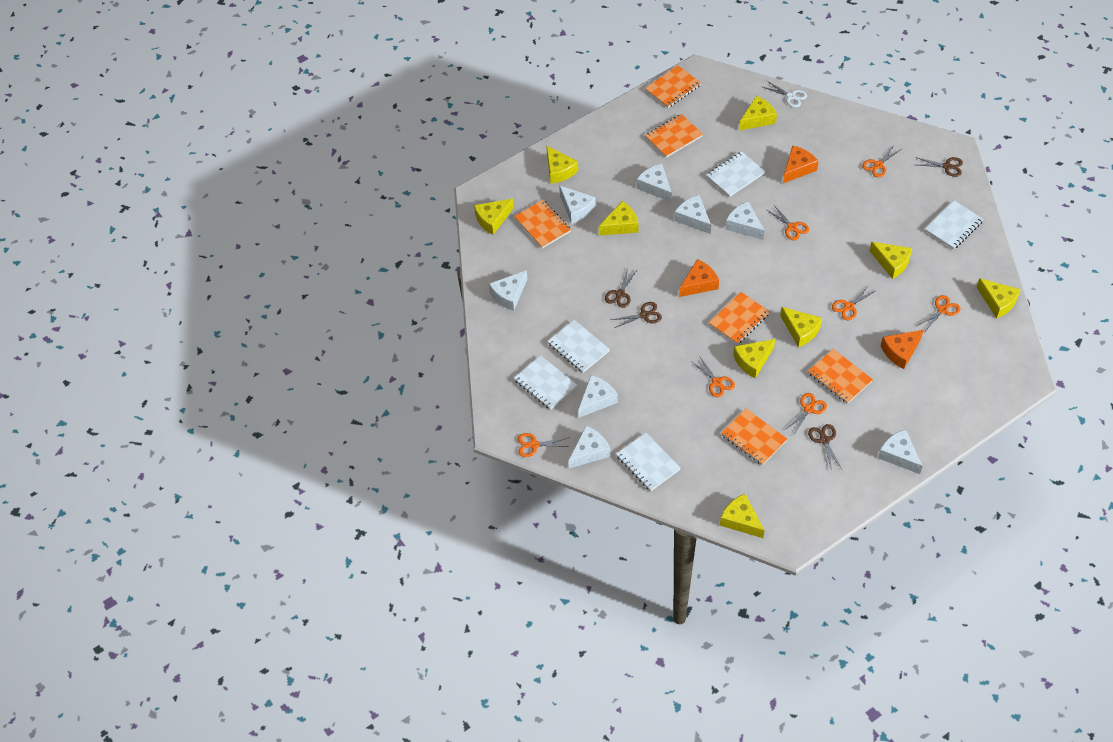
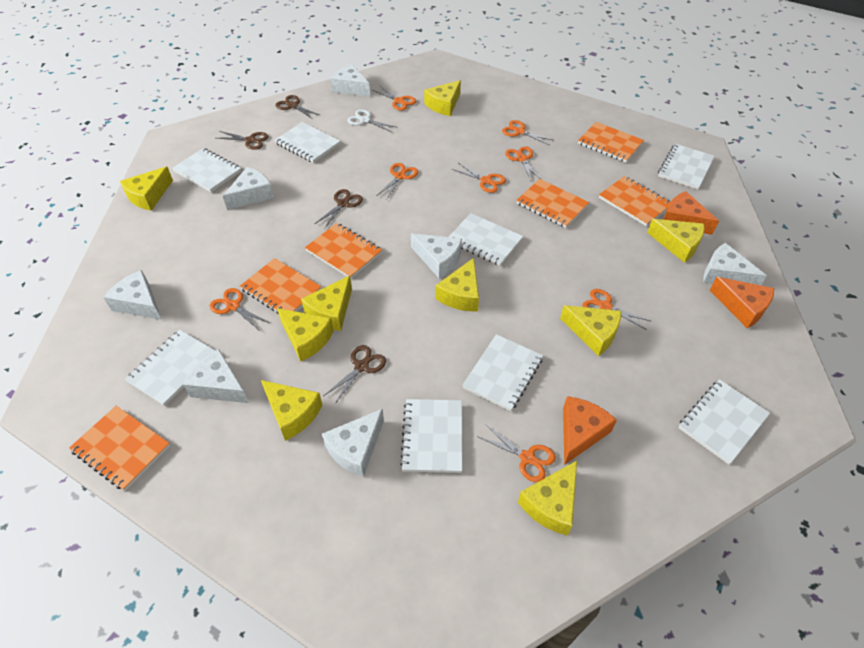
orange scissors: [518,433,571,457] [691,357,735,397] [767,205,809,240] [786,393,827,434] [832,285,877,320] [862,144,902,177] [917,295,960,331] = 7 -> [210,288,270,330] [373,85,416,111] [376,163,418,199] [452,163,506,193] [477,424,556,482] [502,120,553,145] [505,146,541,181] [582,289,651,330] = 8
white cheese: [489,270,527,311] [559,186,596,224] [568,426,611,468] [578,375,618,418] [636,164,672,202] [674,195,711,234] [725,202,765,240] [878,429,922,474] = 8 -> [103,270,162,320] [183,349,249,403] [223,167,274,210] [322,409,384,477] [330,64,370,97] [411,233,462,278] [704,243,767,285] = 7
white notebook: [514,355,577,410] [547,320,610,373] [616,433,681,491] [706,151,765,197] [925,201,984,250] = 5 -> [125,330,215,406] [172,148,241,192] [275,122,340,163] [400,399,462,473] [449,213,523,266] [462,334,543,411] [658,144,714,189] [678,379,770,464] = 8

